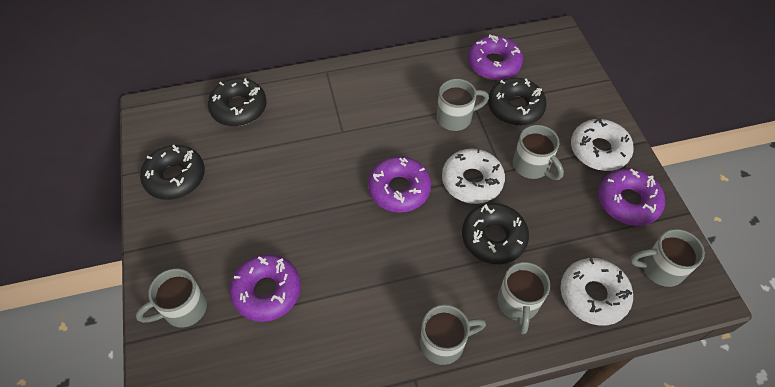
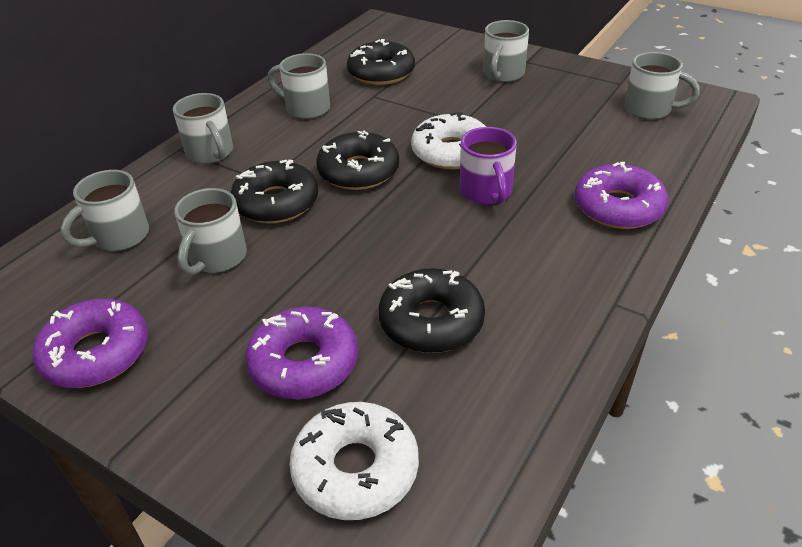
purple donut: [230,254,301,322] [368,156,431,213] [468,34,523,80] [598,168,665,226] = 4 -> [33,299,148,388] [245,307,358,399] [575,162,669,229] = 3
purple mug: none = 0 -> [460,127,517,205] = 1
white donut: [442,148,505,204] [561,258,633,326] [571,118,634,171] = 3 -> [290,402,419,520] [411,112,486,169] = 2

